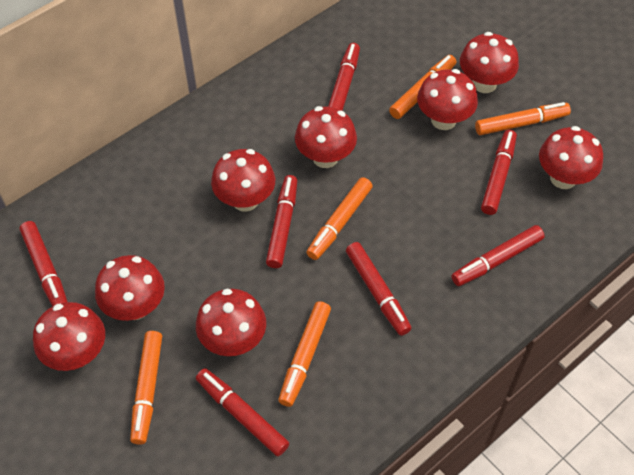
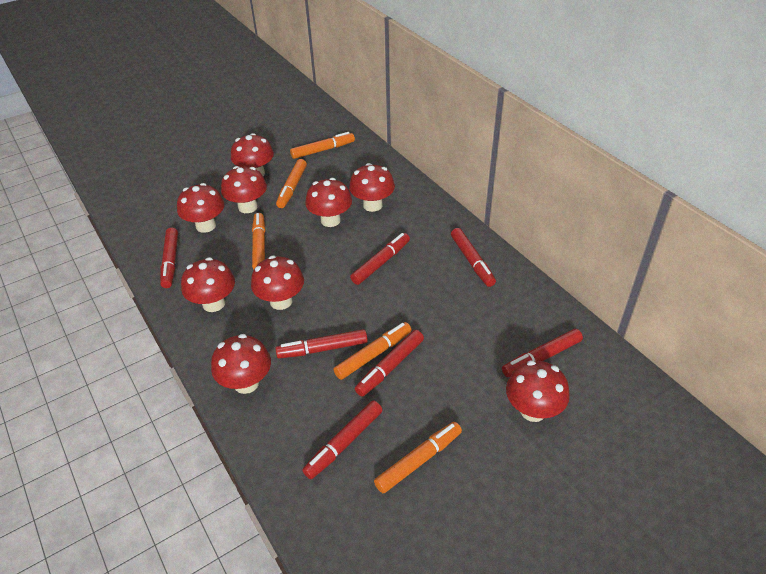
red mushroom: [33,302,105,371] [95,255,165,321] [196,289,266,356] [211,149,275,211] [295,106,357,168] [417,69,478,130] [460,32,519,93] [539,126,603,189] = 8 -> [177,183,224,233] [181,257,235,312] [211,334,271,394] [221,166,267,213] [231,133,274,176] [251,256,304,310] [305,178,352,227] [349,163,395,212] [506,360,570,422] = 9

